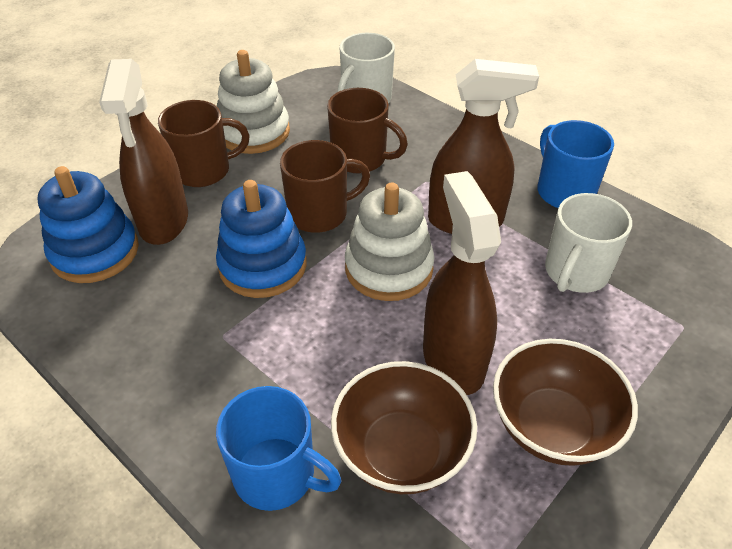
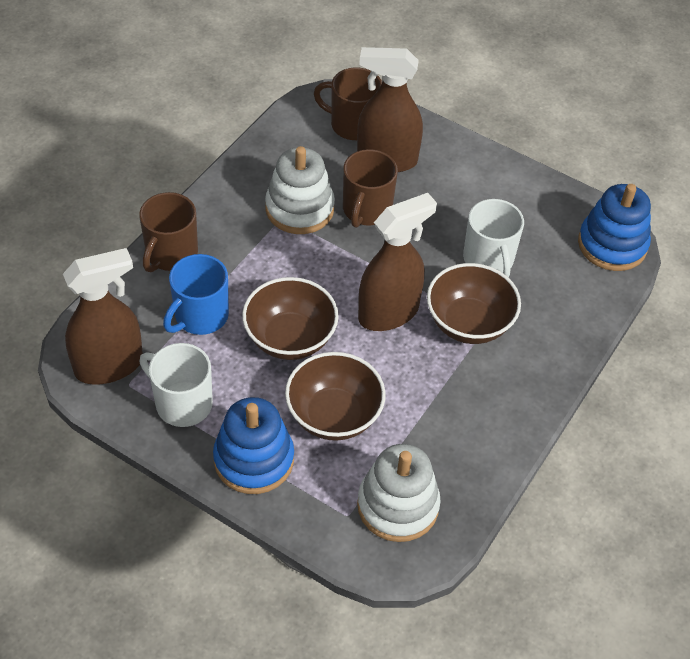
blue mug: [216,386,341,511] [537,120,614,208] = 2 -> [163,254,229,335] = 1
brown bowl: [331,361,477,494] [493,339,638,466] = 2 -> [242,277,339,360] [285,352,386,441] [427,263,521,344] = 3

